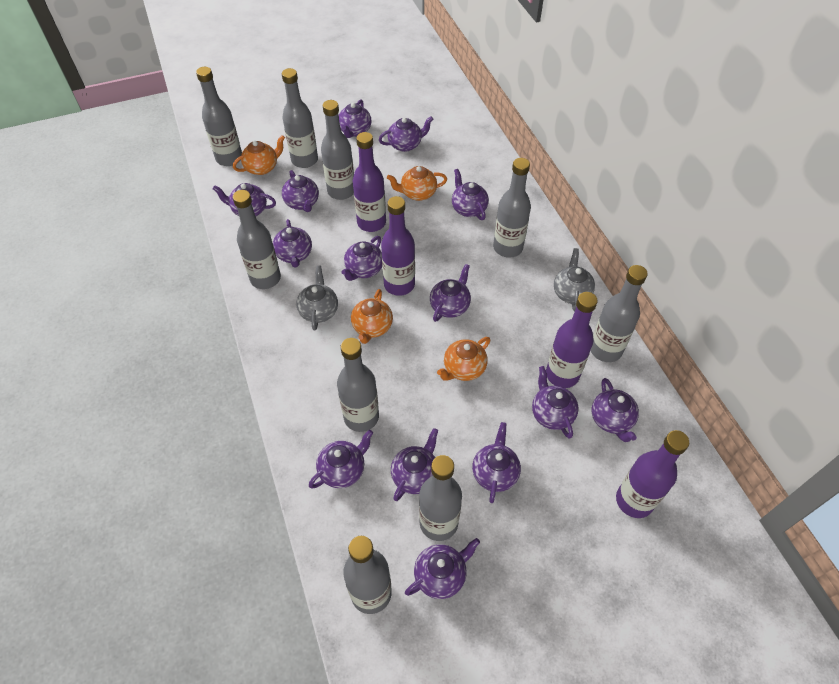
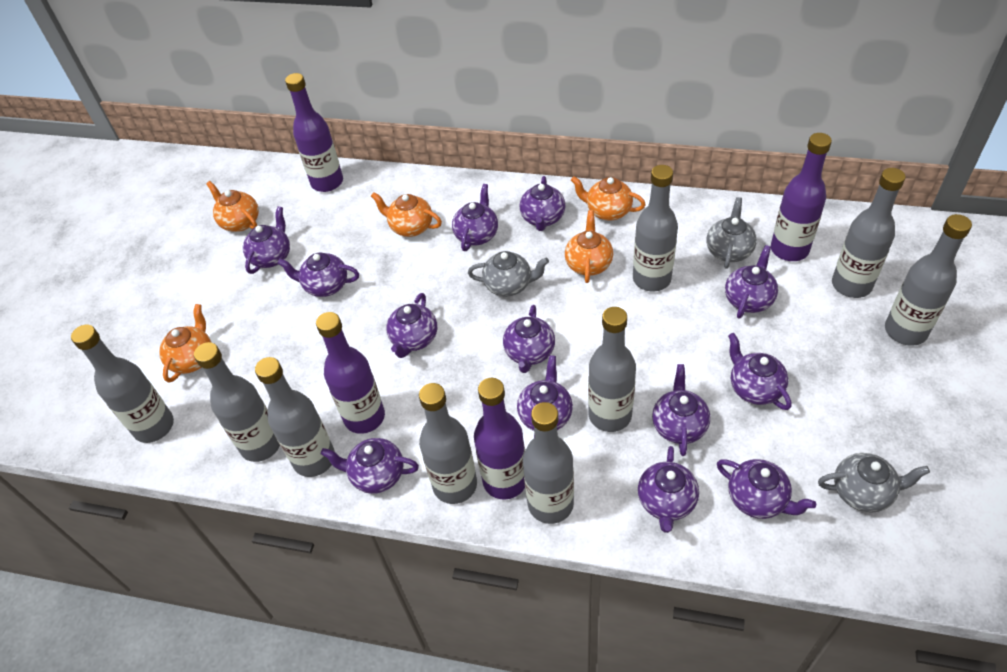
grey teapot: [296,266,338,330] [554,248,595,311] = 2 -> [468,251,549,297] [706,197,757,269] [818,453,930,513] = 3
orange teapot: [233,135,285,175] [351,289,393,344] [387,166,447,201] [437,337,491,381] = 4 -> [159,304,212,383] [206,181,259,232] [371,192,442,237] [565,210,613,283] [571,176,646,221] = 5
purple teapot: [213,183,276,216] [273,219,312,267] [282,170,319,212] [309,430,373,489] [339,99,371,138] [342,236,382,281] [379,116,433,152] [391,428,438,501] [405,538,480,599] [430,264,471,322] [452,169,489,220] [472,422,521,503] [532,366,579,439] [592,378,639,442] = 14 -> [243,206,290,274] [277,252,359,297] [321,438,419,494] [386,293,437,358] [452,184,498,251] [503,305,555,373] [517,355,573,438] [520,176,565,231] [638,446,699,533] [652,364,710,456] [717,459,816,519] [725,245,778,319] [728,333,792,410] = 13

